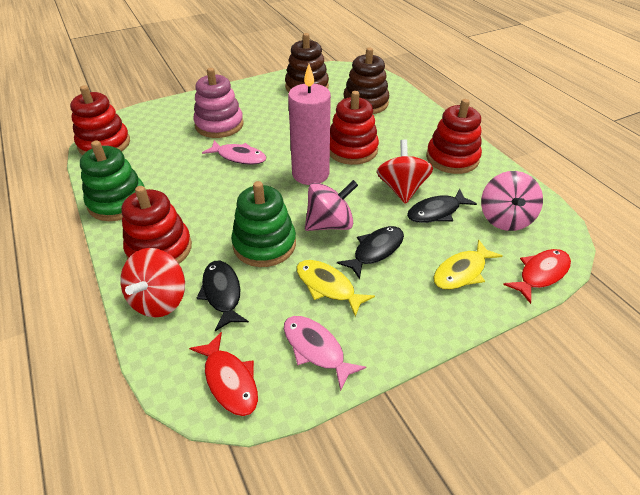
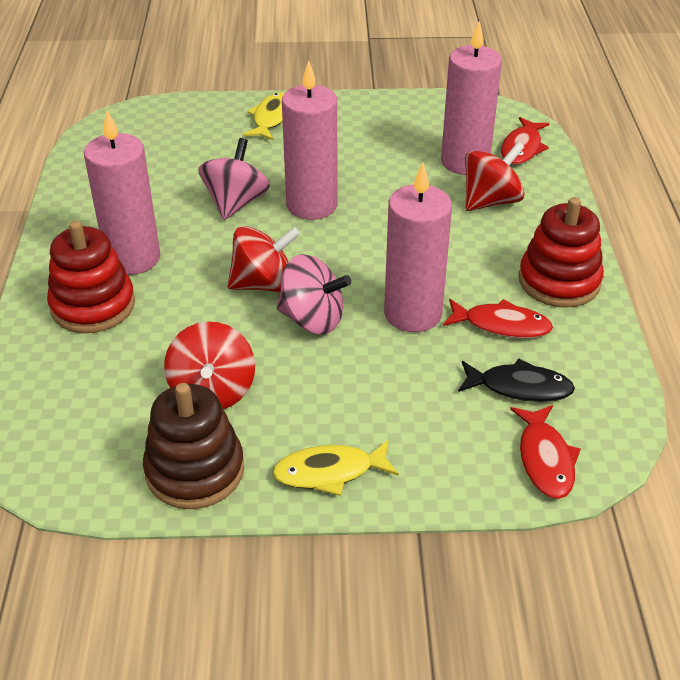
black fish: [197,261,249,331] [337,226,404,279] [407,189,477,223] = 3 -> [458,359,575,402] = 1
brown stacking toy: [285,33,329,92] [343,48,389,114] = 2 -> [143,383,244,509] = 1
green stacking toy: [80,140,145,221] [231,181,296,267] = 2 -> none = 0
pink candle: [288,64,331,185] = 1 -> [84,110,160,275] [282,60,337,220] [384,163,452,332] [441,21,502,175] = 4
pink fish: [202,140,266,165] [284,316,366,391] = 2 -> none = 0
pink stacking toy: [193,68,244,138] = 1 -> none = 0
red fish: [189,332,258,416] [503,249,571,304] = 2 -> [443,299,553,338] [501,117,550,165] [510,405,581,499] = 3
red spinning top: [120,248,185,318] [377,139,433,204] = 2 -> [164,321,255,409] [228,226,300,292] [465,142,525,211] = 3
red stacking toy: [70,85,130,155] [122,186,192,264] [330,91,379,165] [426,99,482,174] = 4 -> [47,221,135,333] [519,197,604,308] = 2

